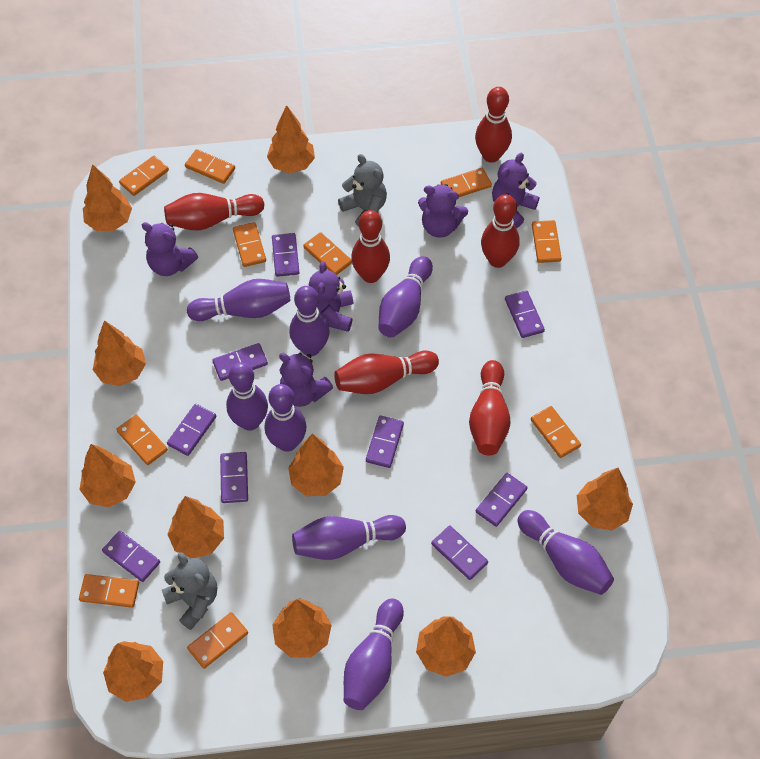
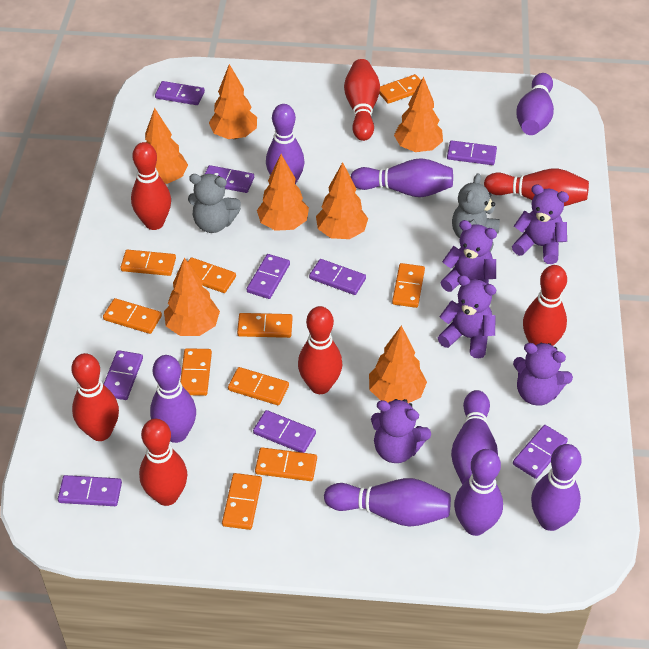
orange tree: [79,444,136,507] [83,164,132,231] [93,320,146,386] [103,641,163,702] [167,496,224,558] [267,105,315,174] [272,598,332,658] [288,434,344,496] [416,617,476,677] [577,468,633,530] = 10 -> [145,108,188,184] [164,258,220,336] [209,64,257,139] [257,154,309,231] [316,162,368,239] [369,326,427,403] [394,76,443,152] = 7
red bowling pin: [164,193,265,231] [334,350,439,394] [351,210,390,283] [469,360,511,456] [475,87,512,163] [481,194,520,268] = 6 -> [72,353,119,441] [131,142,171,230] [139,419,187,506] [298,306,342,394] [344,59,380,141] [484,168,589,206] [523,265,567,346] = 7

